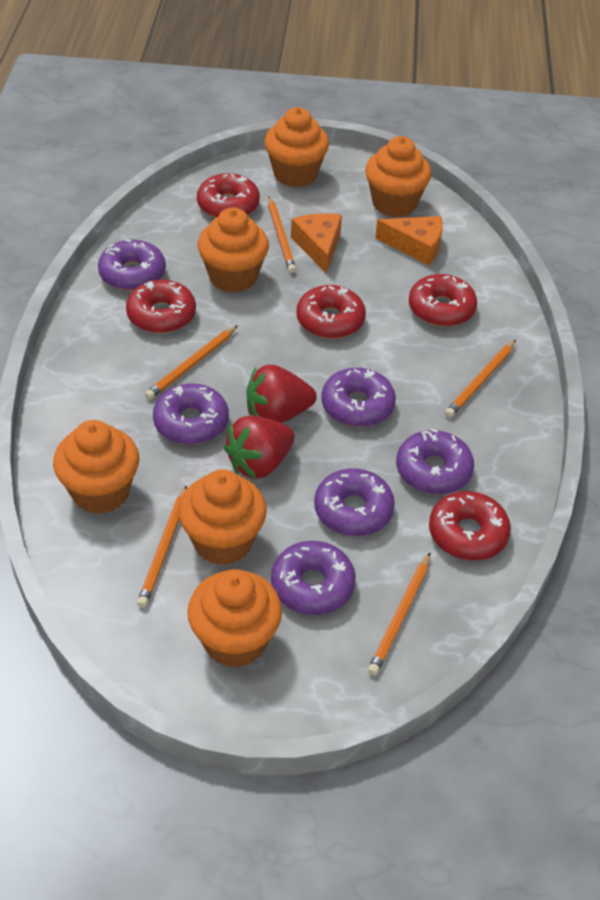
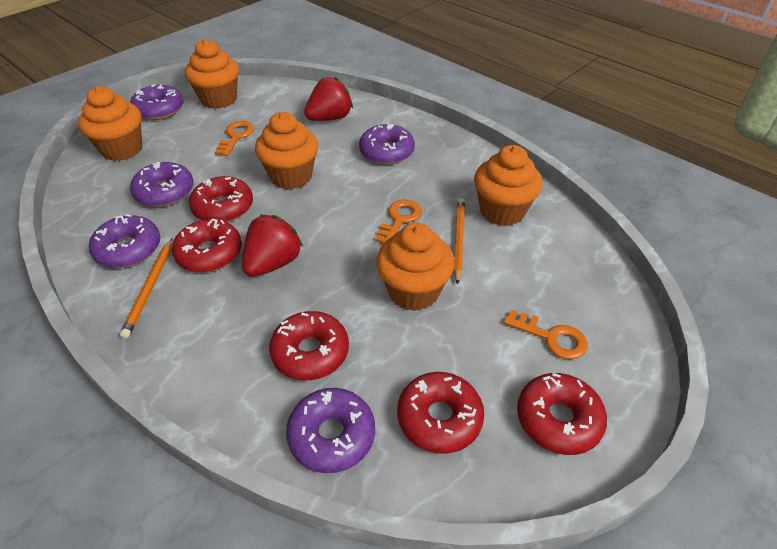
orange cheese: [291,213,342,274] [375,216,443,265] = 2 -> none = 0
orange cupcake: [53,420,139,514] [178,470,267,565] [187,569,282,668] [198,208,269,293] [265,107,329,187] [365,136,432,217] = 6 -> [78,86,142,161] [185,39,239,109] [255,112,318,189] [376,223,455,311] [474,145,543,226] = 5
orange key: none = 0 -> [215,121,254,156] [375,200,422,244] [503,309,588,359] = 3
orange pencil: [137,486,187,608] [145,325,238,400] [268,197,296,273] [368,553,430,676] [445,340,516,418] = 5 -> [120,239,172,339] [454,198,465,285] = 2
purple donut: [98,239,166,291] [153,384,229,445] [271,541,356,615] [314,468,395,536] [321,368,396,427] [396,429,474,495] = 6 -> [89,214,160,268] [130,84,184,120] [130,162,194,207] [286,388,375,473] [359,124,415,165] = 5

